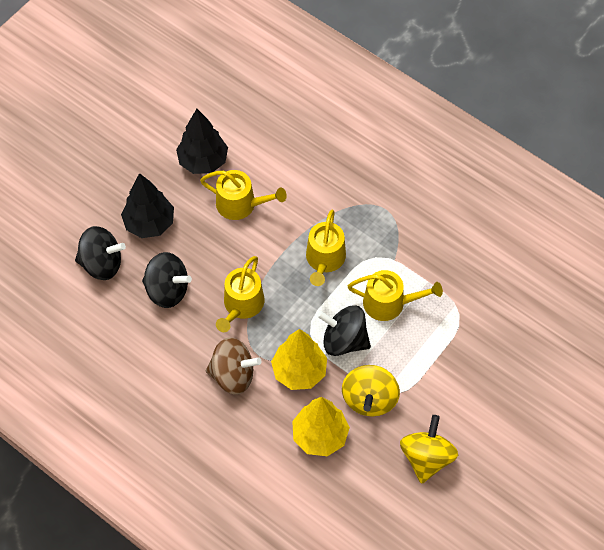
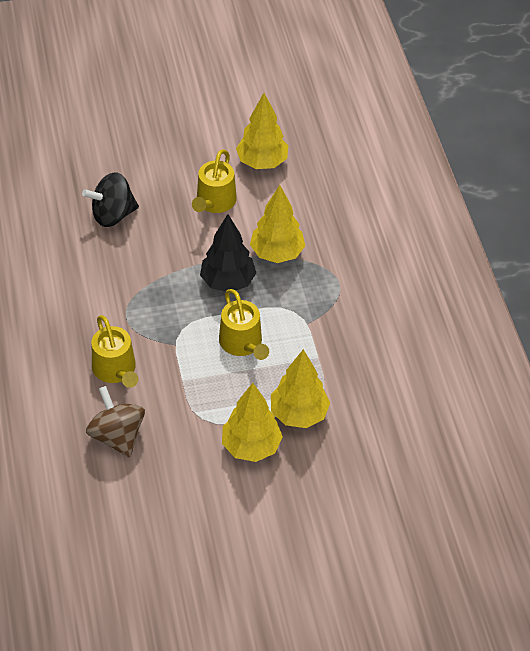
black spinning top: [75,226,126,280] [142,252,192,308] [317,305,371,356] = 3 -> [82,173,139,227] = 1
black tree: [121,173,174,238] [176,109,228,174] = 2 -> [200,214,256,292] = 1
yellow spinning top: [342,365,400,417] [400,415,458,484] = 2 -> none = 0
yellow tree: [271,329,327,390] [292,397,350,456] = 2 -> [222,383,283,462] [236,93,288,169] [250,185,305,263] [271,349,330,428] = 4
yellow watering can: [200,170,287,220] [216,256,265,332] [306,210,346,286] [348,270,443,321] = 4 -> [92,315,138,388] [192,150,237,213] [219,289,269,360] = 3

